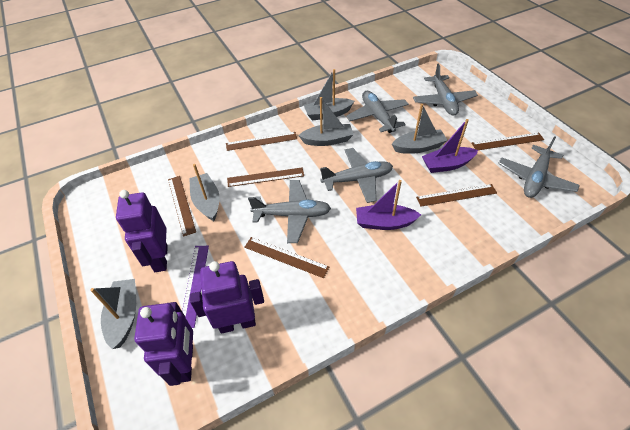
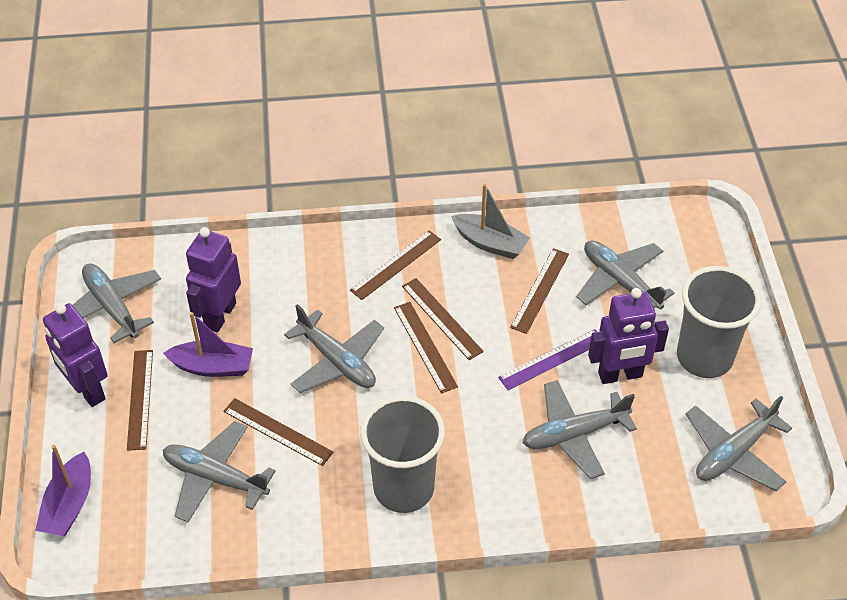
grey boat: [90,279,136,349] [189,164,220,221] [298,97,354,146] [304,69,354,120] [392,104,448,154] = 5 -> [451,184,530,259] = 1
grey cup: none = 0 -> [360,396,445,513] [677,266,761,378] = 2
grey plane: [248,180,331,243] [320,148,393,203] [346,91,409,133] [413,63,478,116] [498,136,580,198] = 5 -> [73,263,161,343] [163,421,276,522] [284,304,384,393] [523,380,637,479] [576,240,674,310] [686,396,792,491] = 6

